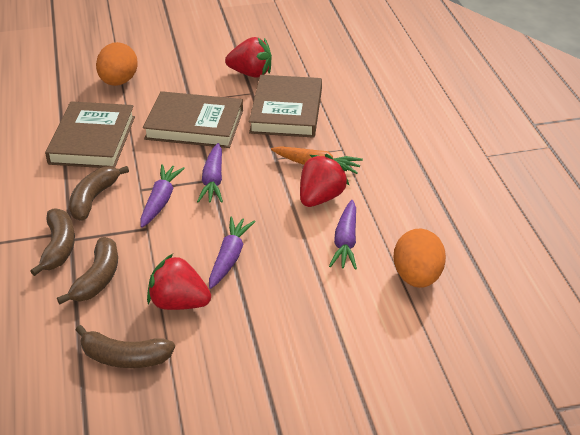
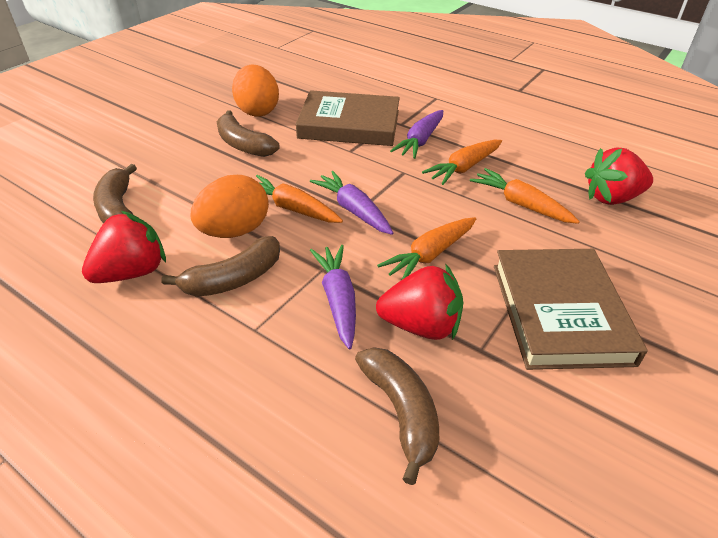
brown book: [45,101,135,168] [143,91,243,148] [249,75,322,138] = 3 -> [296,90,400,146] [494,249,648,370] = 2
orange carrot: [271,146,363,174] = 1 -> [256,175,343,223] [377,217,476,280] [422,140,502,185] [470,168,580,224] = 4
purple carrot: [140,164,185,228] [197,143,223,203] [209,216,256,289] [329,200,357,270] = 4 -> [310,171,393,235] [310,245,356,349] [390,110,443,159] = 3

